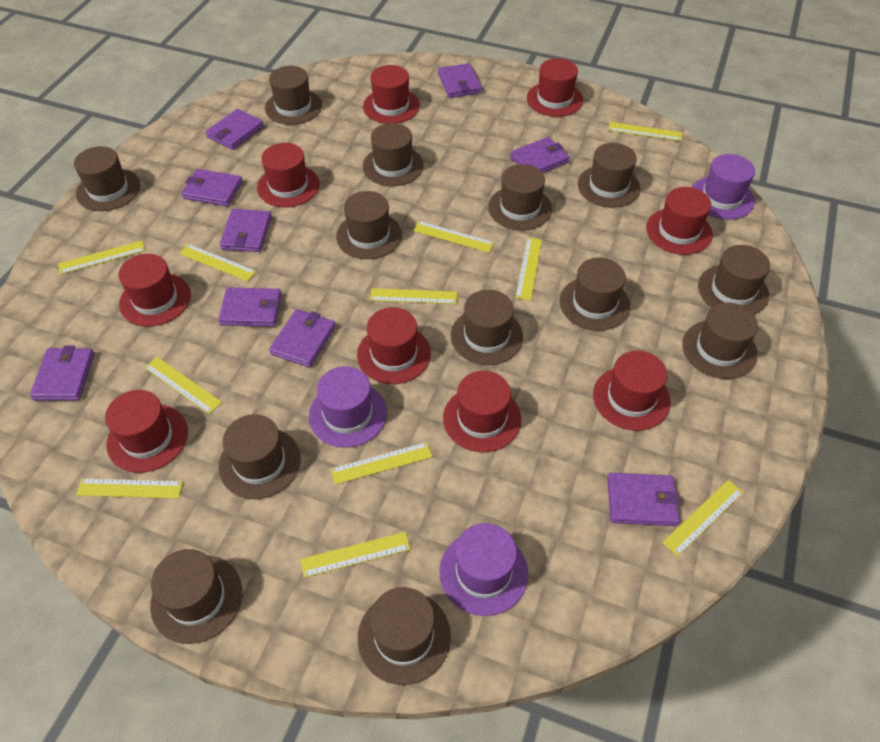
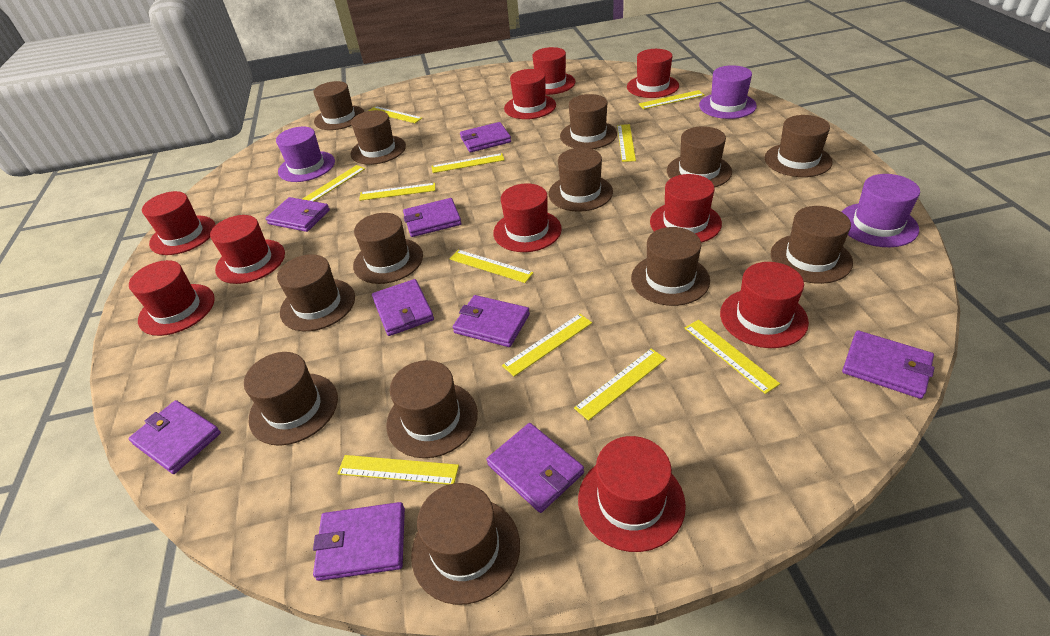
red hat: [105,390,188,473] [119,254,191,327] [257,143,320,207] [357,307,431,384] [363,65,420,124] [443,371,521,452] [527,58,583,117] [593,351,671,431] [646,187,713,255] = 9 -> [129,260,215,336] [142,191,215,255] [210,215,285,284] [493,183,562,252] [504,69,556,119] [532,47,575,95] [578,436,686,552] [627,49,679,98] [650,174,722,243] [720,262,809,348] = 10

